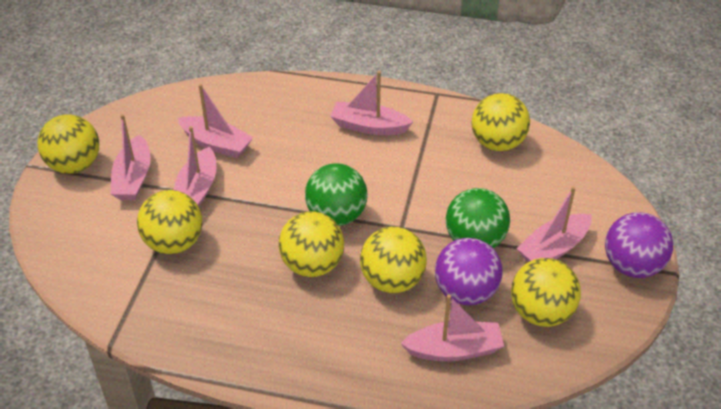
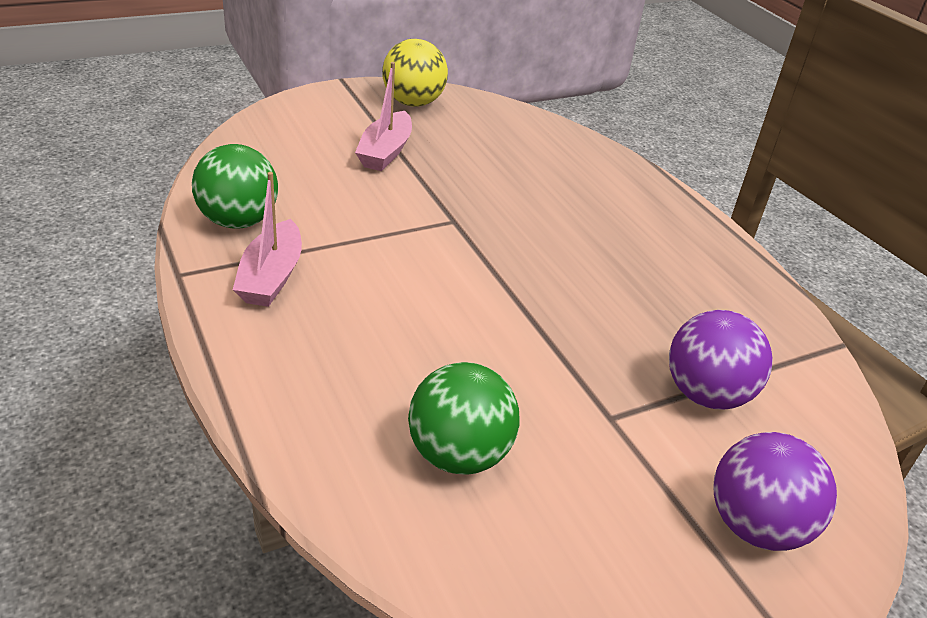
pink boat: [110,114,151,200] [173,126,216,207] [178,84,253,158] [330,71,413,135] [400,295,504,362] [517,186,592,262] = 6 -> [233,172,302,307] [355,62,412,171] = 2
yellow ball: [38,114,99,174] [137,190,202,254] [279,211,344,277] [360,227,427,293] [472,93,530,151] [511,258,581,327] = 6 -> [382,39,448,107] = 1

